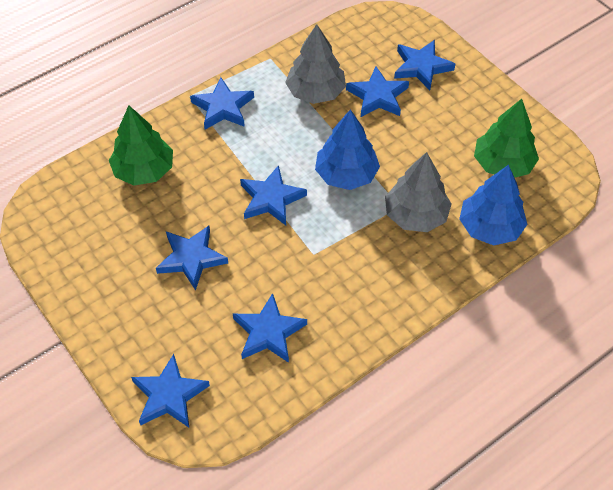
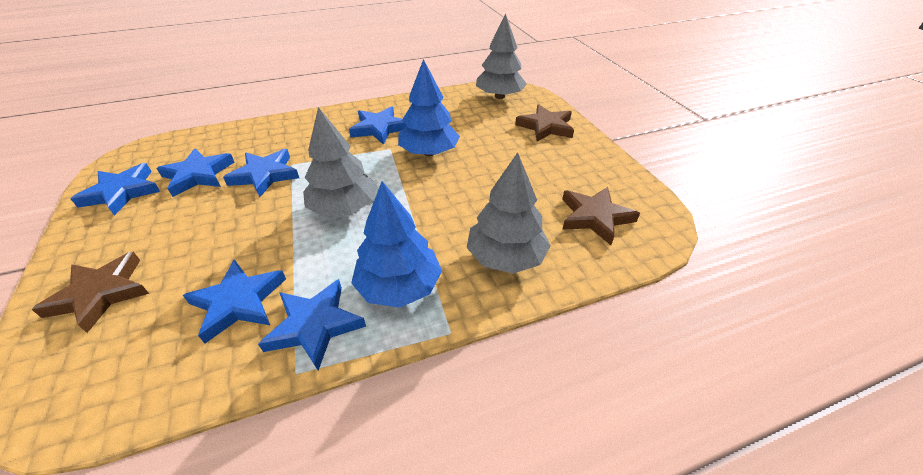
blue star: [131,354,210,427] [156,226,228,290] [190,77,254,130] [233,293,307,363] [240,165,307,225] [346,66,409,117] [394,40,455,90] = 7 -> [71,163,161,216] [156,148,234,197] [183,259,286,344] [223,149,299,197] [258,279,366,370] [349,106,406,145] = 6
brown star: none = 0 -> [31,252,149,333] [515,104,574,142] [562,187,640,245] = 3
green tree: [109,105,173,185] [474,99,539,178] = 2 -> none = 0
grey tree: [285,24,346,104] [385,152,451,232] = 2 -> [303,107,377,217] [467,152,551,274] [476,13,527,99] = 3

